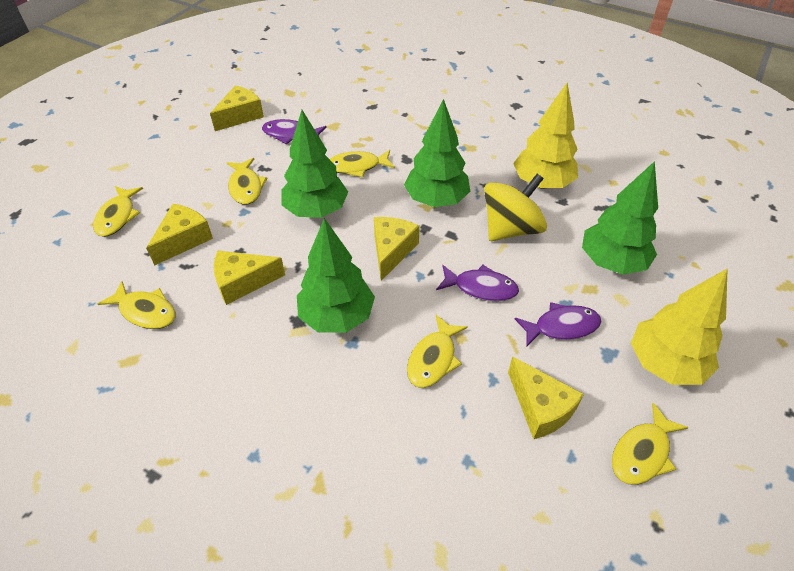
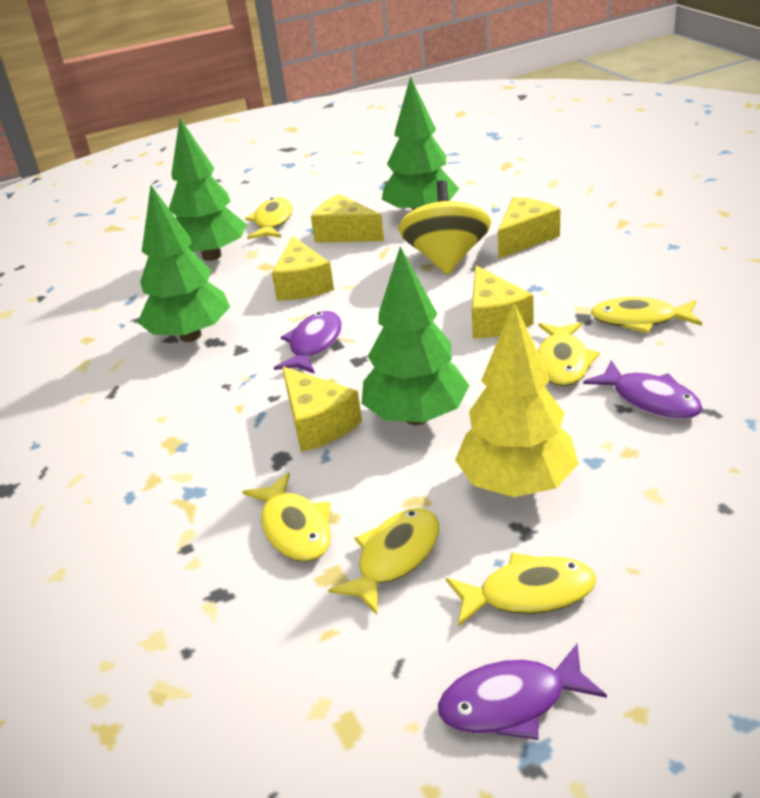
yellow tree: [513,83,578,189] [631,268,728,385] = 2 -> [455,303,579,497] = 1

